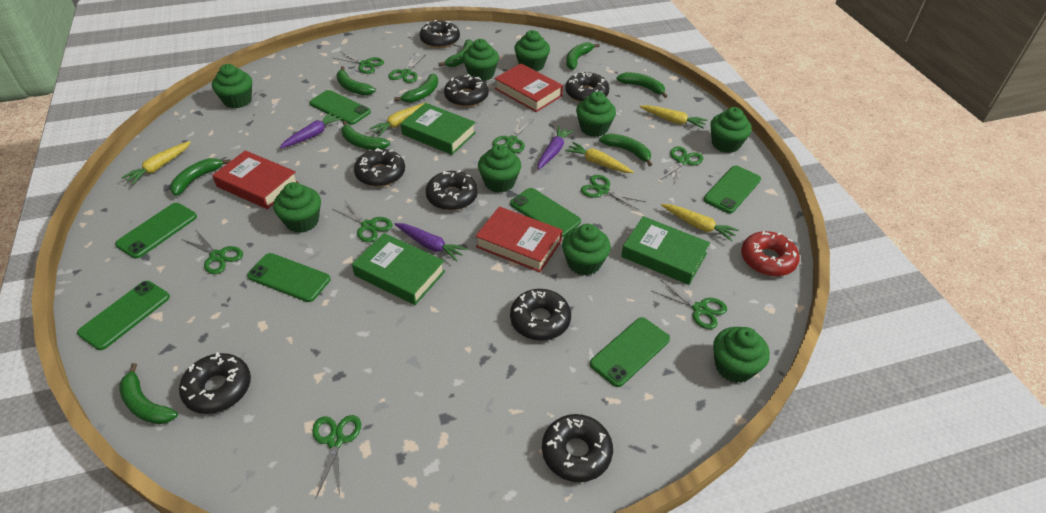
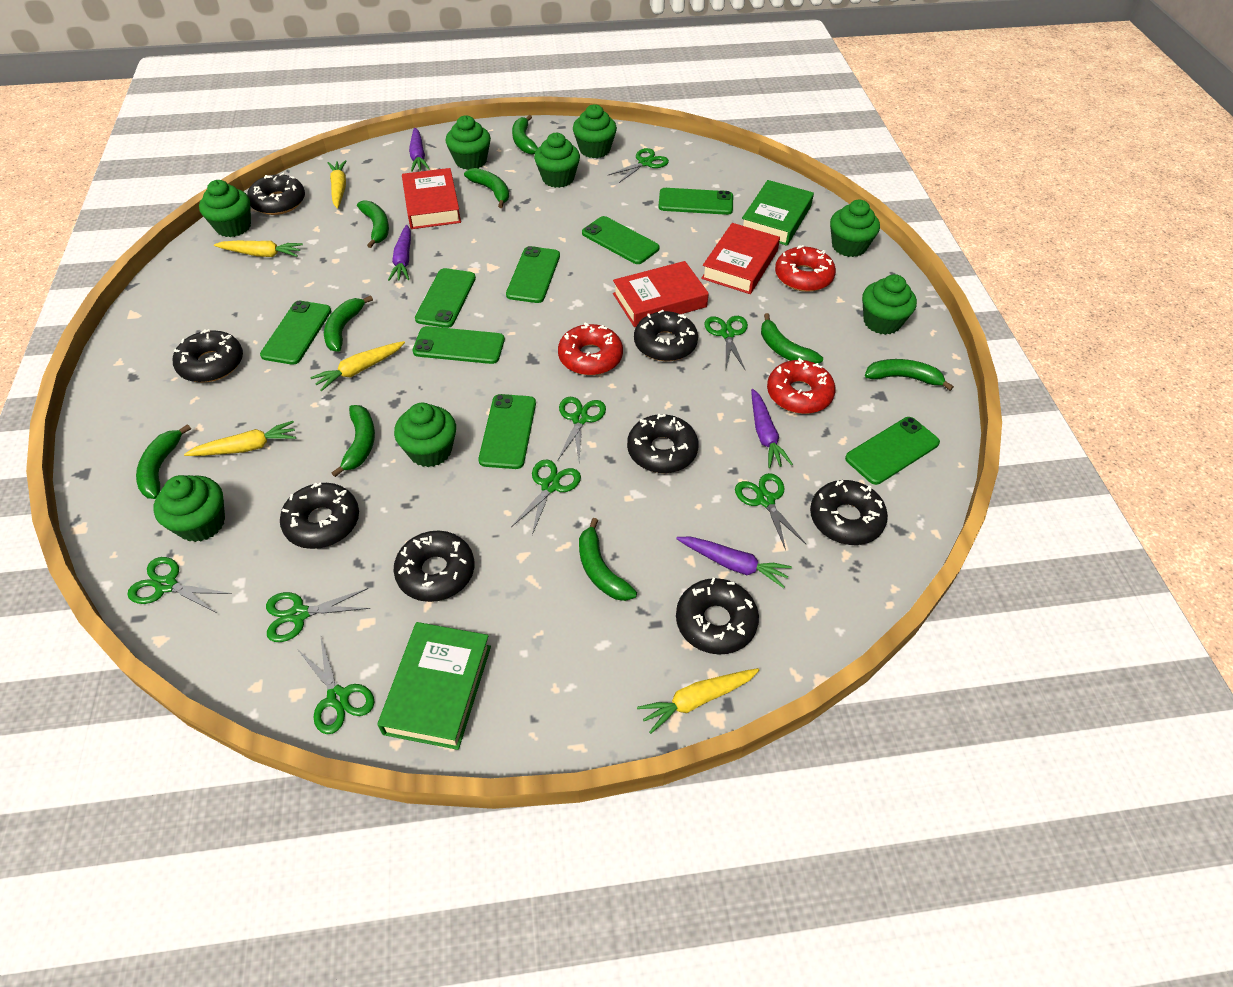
green book: [352,233,445,305] [401,103,476,155] [621,216,710,285] = 3 -> [377,622,491,750] [742,180,814,246] = 2
green cupcake: [212,64,252,109] [273,182,321,233] [463,39,499,81] [478,144,521,193] [514,30,550,71] [562,224,611,276] [576,91,616,137] [710,107,752,153] [713,327,770,383] = 9 -> [153,475,225,542] [199,180,251,237] [394,403,456,467] [446,115,491,170] [534,133,580,188] [573,104,617,158] [830,199,880,257] [862,274,917,335] = 8
green phone: [77,281,170,350] [115,203,197,259] [247,253,331,302] [310,90,371,125] [510,188,581,237] [590,317,670,387] [704,166,761,213] = 7 -> [260,301,331,365] [413,326,505,364] [415,268,476,328] [478,394,536,469] [506,246,560,303] [582,216,660,264] [658,188,733,215] [845,417,940,485] = 8
green scissors: [181,229,243,274] [312,415,361,498] [332,200,393,242] [334,51,384,74] [388,54,425,83] [492,119,534,153] [581,175,646,210] [652,280,727,329] [660,146,703,185] = 9 -> [127,557,232,613] [266,588,370,642] [297,635,375,734] [511,460,581,535] [558,397,606,460] [608,148,669,183] [704,316,748,371] [735,473,807,550] = 8
purple carrot: [279,112,342,149] [395,223,467,261] [538,126,574,170] = 3 -> [388,225,411,281] [409,128,430,172] [676,536,792,588] [751,389,793,468] = 4
red donut: [741,231,800,276] = 1 -> [558,322,623,375] [767,358,836,414] [775,245,836,292] = 3

